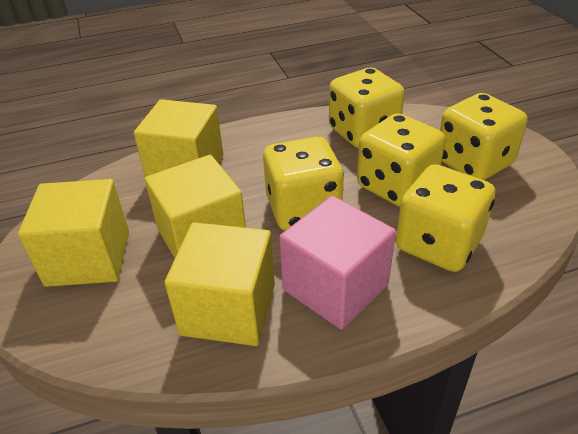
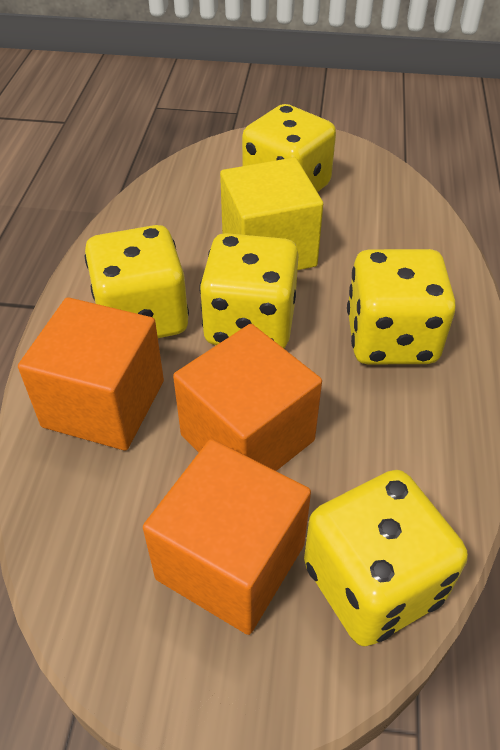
orange cube: none = 0 -> [18,297,164,451] [143,439,311,635] [173,324,322,471] = 3
pink cube: [279,196,396,330] = 1 -> none = 0
yellow cube: [18,179,129,287] [134,99,223,177] [145,155,246,258] [165,222,275,346] = 4 -> [220,157,323,270] = 1

